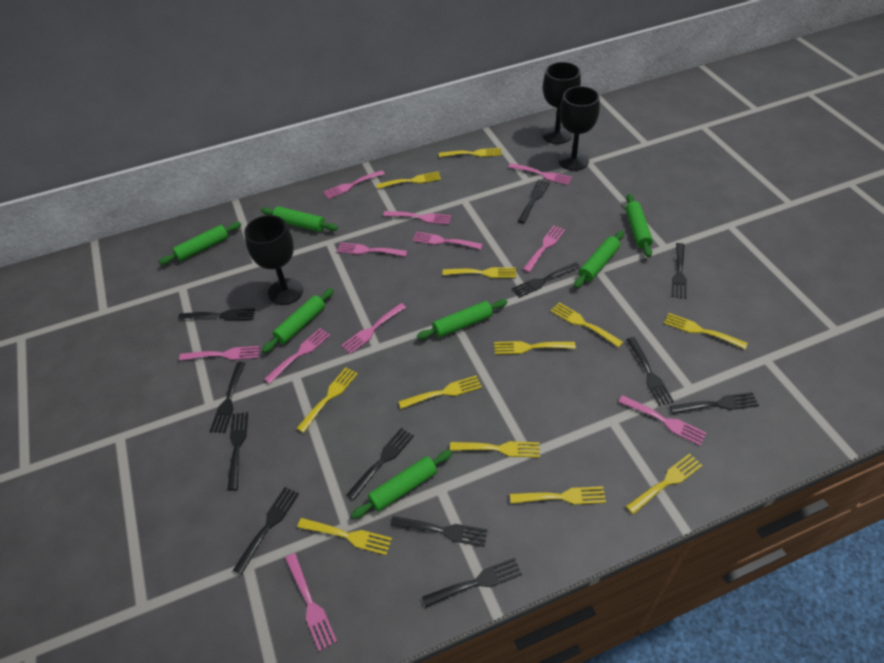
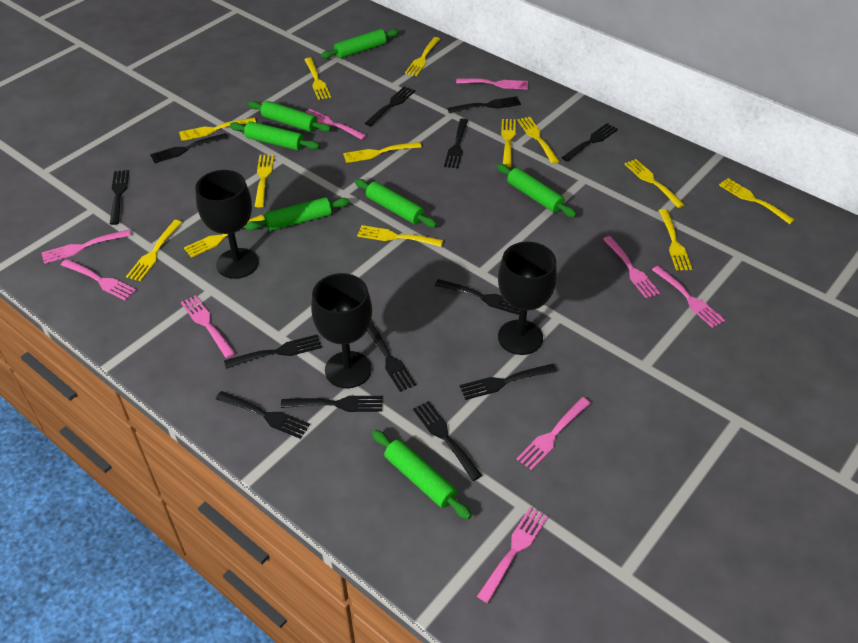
black fork: [178,308,255,321] [210,362,245,433] [228,412,248,491] [233,487,299,575] [346,428,414,500] [390,516,487,547] [422,558,522,608] [512,263,580,298] [518,180,550,224] [626,337,674,406] [670,392,759,414] [672,243,687,299] = 12 -> [110,170,129,225] [150,133,228,163] [216,391,310,439] [224,335,322,369] [281,396,382,412] [365,86,415,126] [367,321,416,392] [413,401,483,481] [435,279,520,315] [444,118,468,168] [447,96,521,113] [460,364,557,400] [561,123,618,162] = 13
pink fork: [179,346,260,361] [264,328,330,384] [285,553,337,652] [323,170,385,199] [337,242,407,256] [341,303,406,354] [383,211,451,224] [412,232,483,249] [508,163,572,185] [523,226,565,272] [619,395,707,446] = 11 -> [41,229,131,264] [61,259,137,301] [181,295,235,358] [306,109,367,140] [456,78,528,90] [477,507,548,603] [516,397,591,470] [603,236,660,299] [652,266,725,328] = 9
yellow fork: [296,367,358,433] [297,518,392,555] [376,172,441,189] [398,375,482,409] [439,148,502,157] [443,267,516,278] [450,441,540,458] [494,341,576,354] [510,486,606,505] [551,303,623,348] [626,453,703,514] [664,313,748,349] = 12 -> [126,220,182,281] [179,118,256,141] [184,215,265,258] [255,155,274,207] [304,58,331,100] [343,142,421,163] [357,225,443,247] [405,37,440,76] [501,119,516,167] [517,117,559,164] [625,159,685,208] [659,209,692,271] [719,178,795,224] = 13

